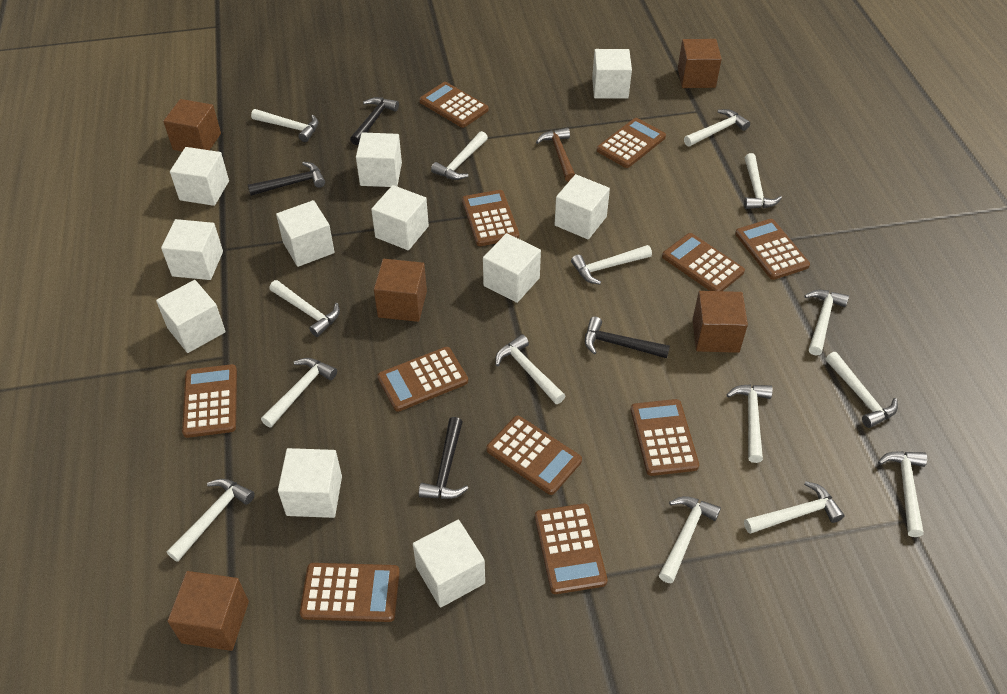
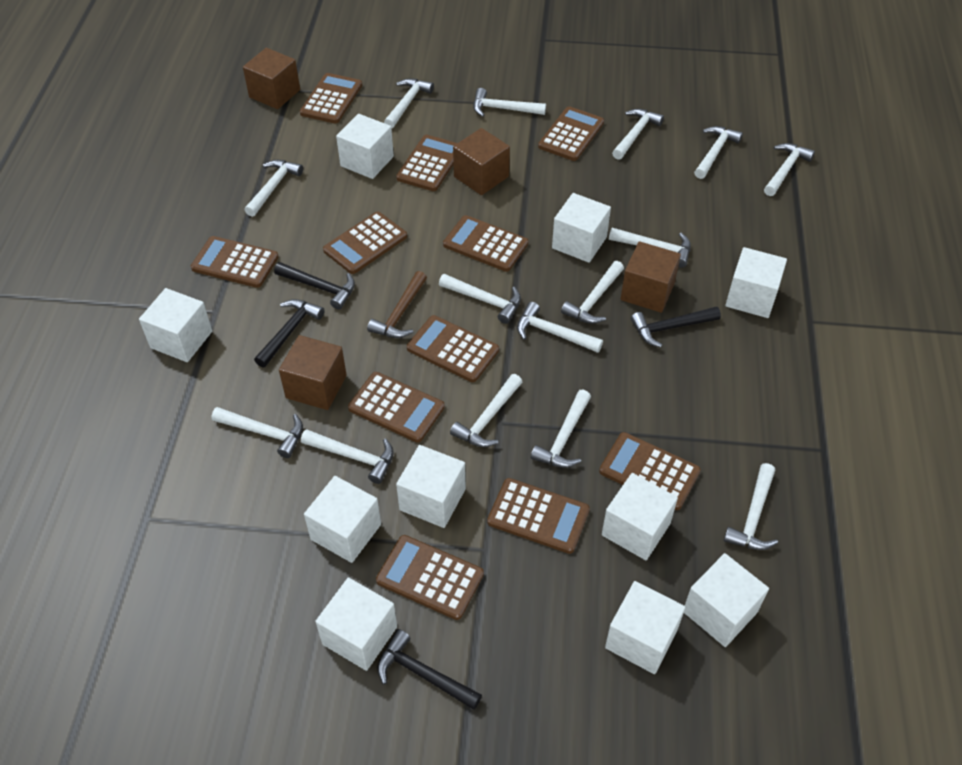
brown cube: [163,99,221,152] [167,571,249,651] [374,259,427,322] [678,39,722,88] [693,291,748,353] = 5 -> [243,48,300,109] [279,335,347,410] [453,128,510,195] [621,241,681,313] = 4
white cube: [156,280,226,353] [161,219,223,280] [170,147,229,206] [276,200,335,267] [278,448,342,518] [356,132,402,187] [371,185,429,250] [413,520,485,608] [483,233,541,303] [555,174,610,240] [592,49,632,98] = 11 -> [139,288,212,362] [304,476,381,563] [315,577,397,671] [336,114,394,179] [396,445,466,528] [552,193,611,263] [602,473,678,560] [605,581,685,674] [684,553,769,647] [725,247,787,318] = 10

